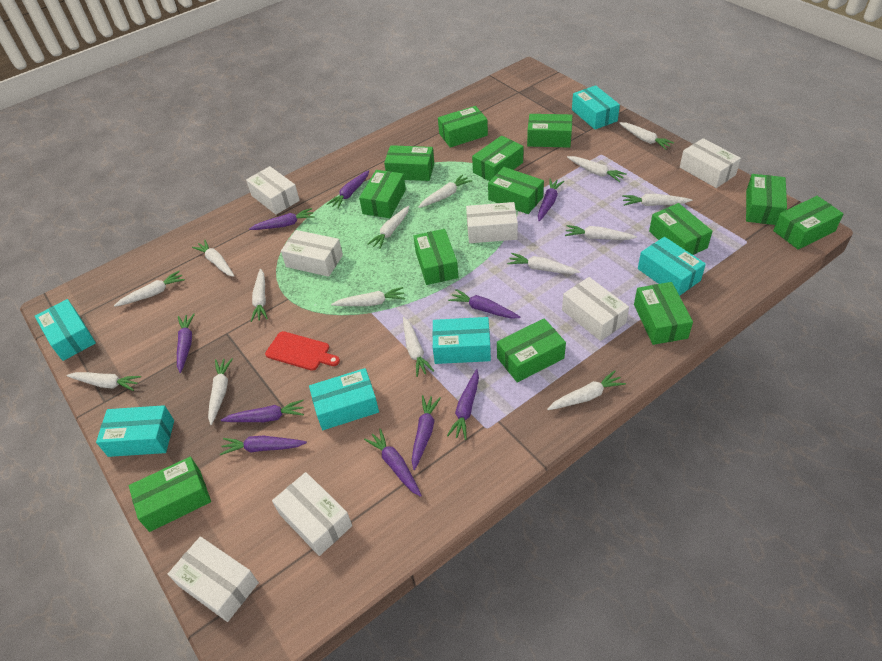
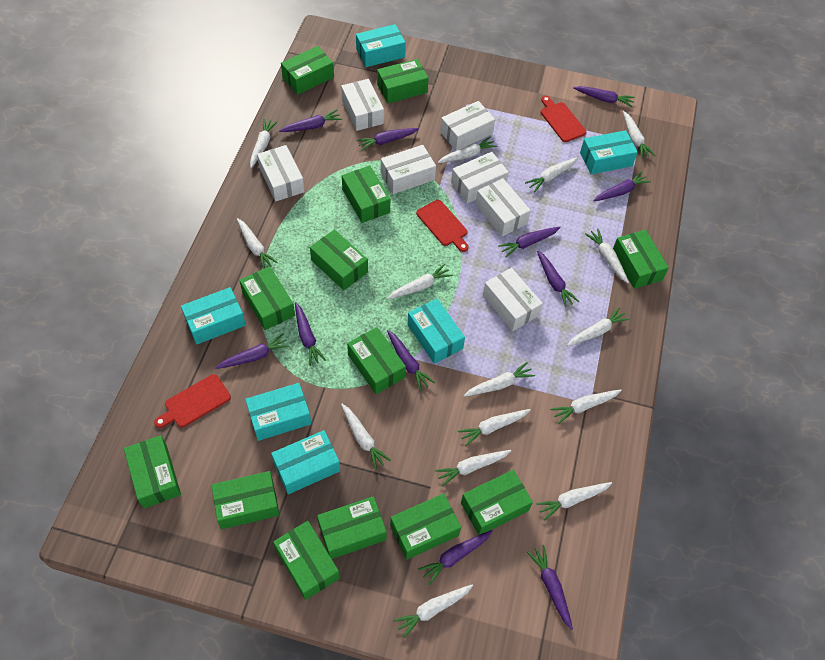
purple carrot: [177,314,195,373] [220,436,307,455] [221,400,304,422] [249,208,315,230] [327,170,369,209] [364,429,422,497] [412,395,441,470] [447,369,479,440] [448,289,520,319] [538,178,564,222] = 10 -> [215,334,290,369] [279,110,342,132] [295,302,326,366] [356,128,419,151] [387,330,435,391] [418,530,492,585] [498,227,561,257] [527,545,573,630] [537,250,579,308] [573,86,635,107] [593,172,651,201] = 11
red cutting board: [265,331,340,371] = 1 -> [154,374,231,428] [416,200,469,252] [541,96,586,142] = 3

